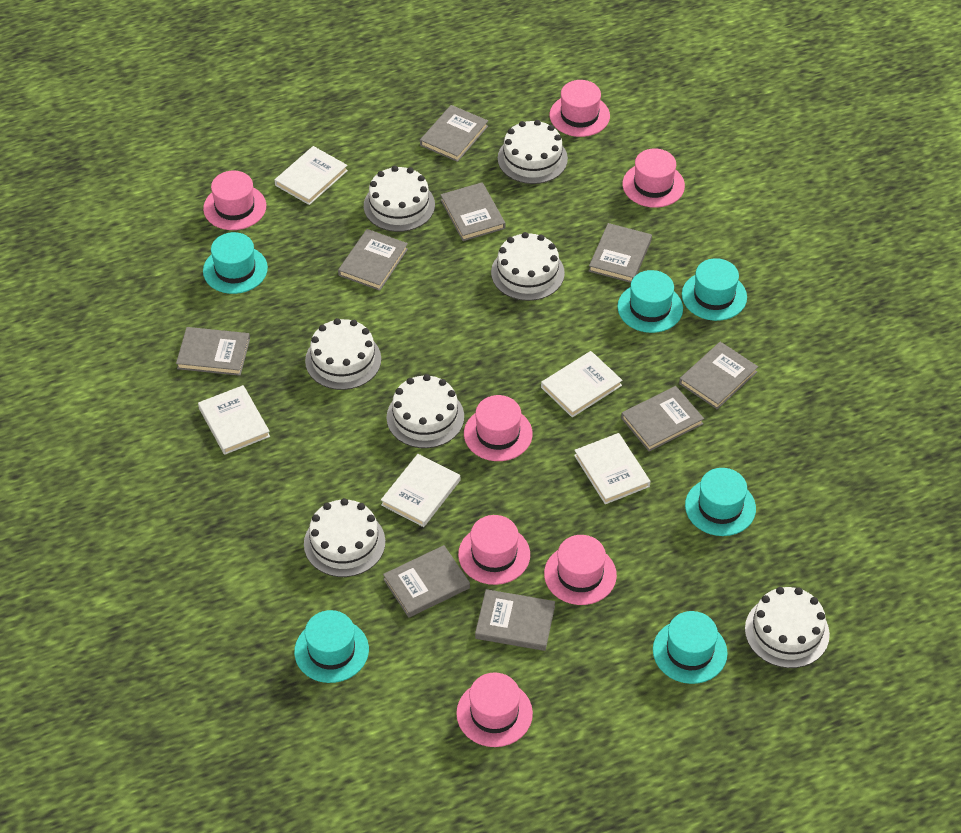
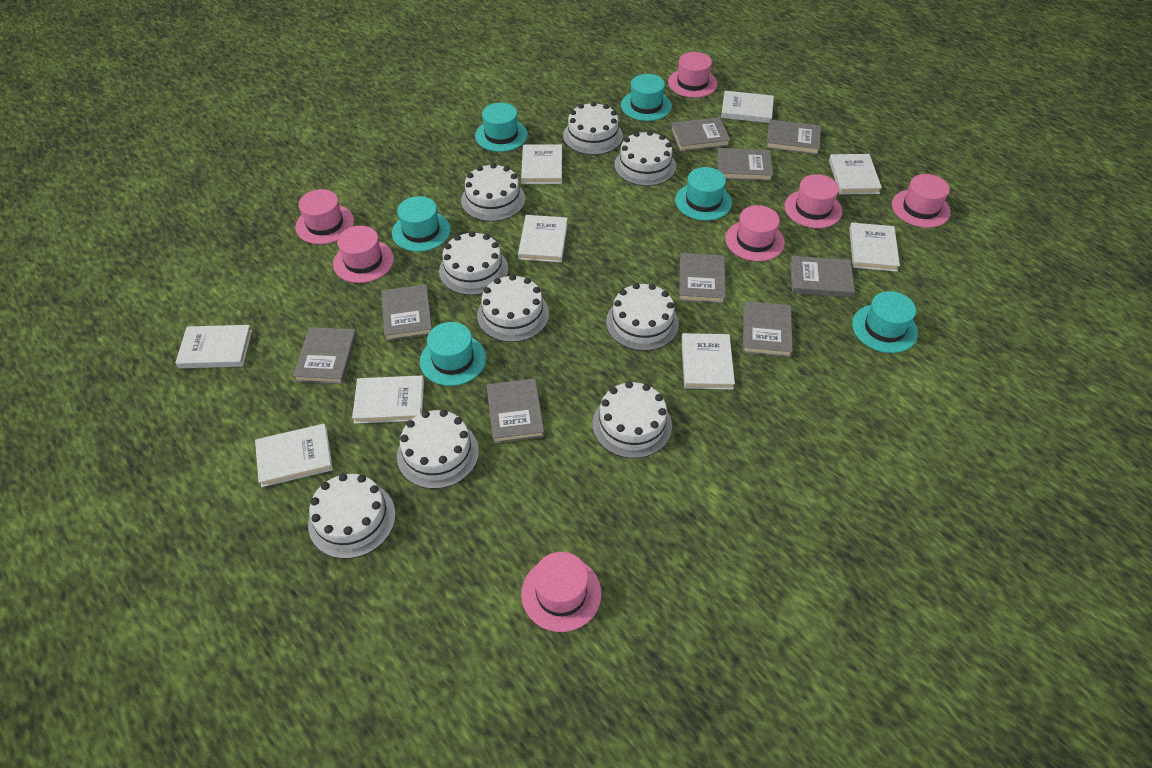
white book: [198,385,270,455] [274,146,348,205] [381,454,460,527] [541,351,622,417] [574,433,651,504] = 5 -> [175,325,252,368] [255,424,333,487] [352,375,424,424] [518,215,568,262] [521,144,562,184] [681,333,735,390] [721,91,774,123] [829,154,882,195] [849,223,900,272] = 9
white cake: [304,498,385,577] [305,318,381,390] [364,166,435,232] [386,374,464,448] [491,232,565,301] [498,120,568,184] [745,587,830,668] = 7 -> [308,473,396,559] [397,409,479,489] [439,231,508,295] [461,163,525,222] [477,274,549,342] [563,102,623,155] [592,381,672,458] [606,283,679,351] [614,131,676,186] = 9

